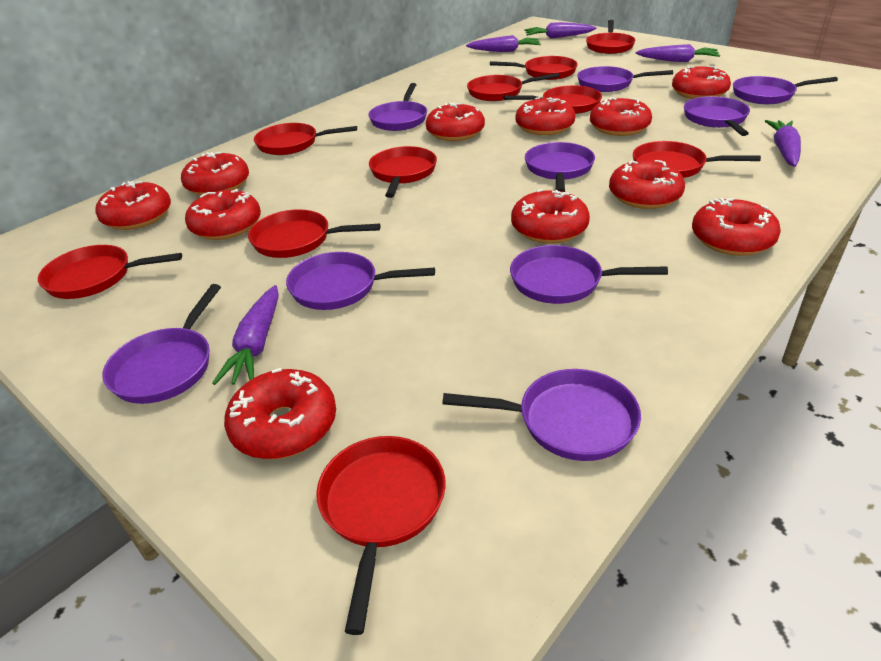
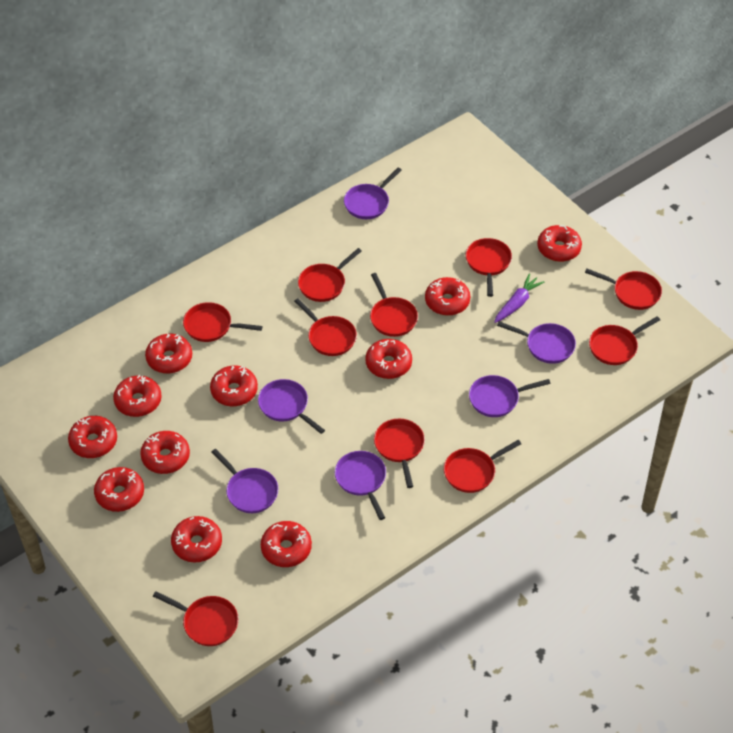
purple carrot: [212,285,279,385] [466,35,541,52] [525,22,597,39] [635,44,720,62] [765,120,801,167] = 5 -> [494,273,544,323] = 1
purple pan: [102,284,221,404] [286,252,435,310] [368,83,427,131] [442,369,641,461] [510,245,668,304] [525,142,595,192] [577,66,673,92] [684,96,750,136] [733,76,838,104] = 9 -> [211,449,278,513] [258,379,325,434] [335,451,386,520] [344,168,402,219] [469,375,551,417] [497,321,576,364] = 6

